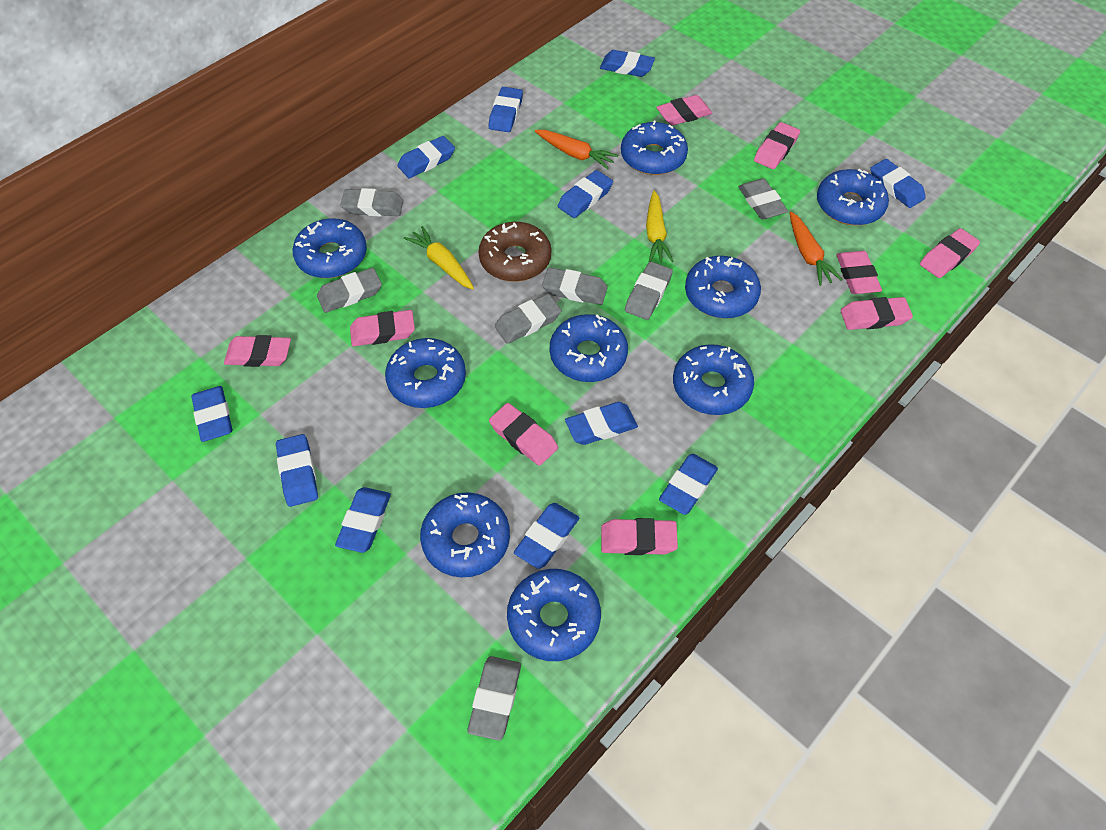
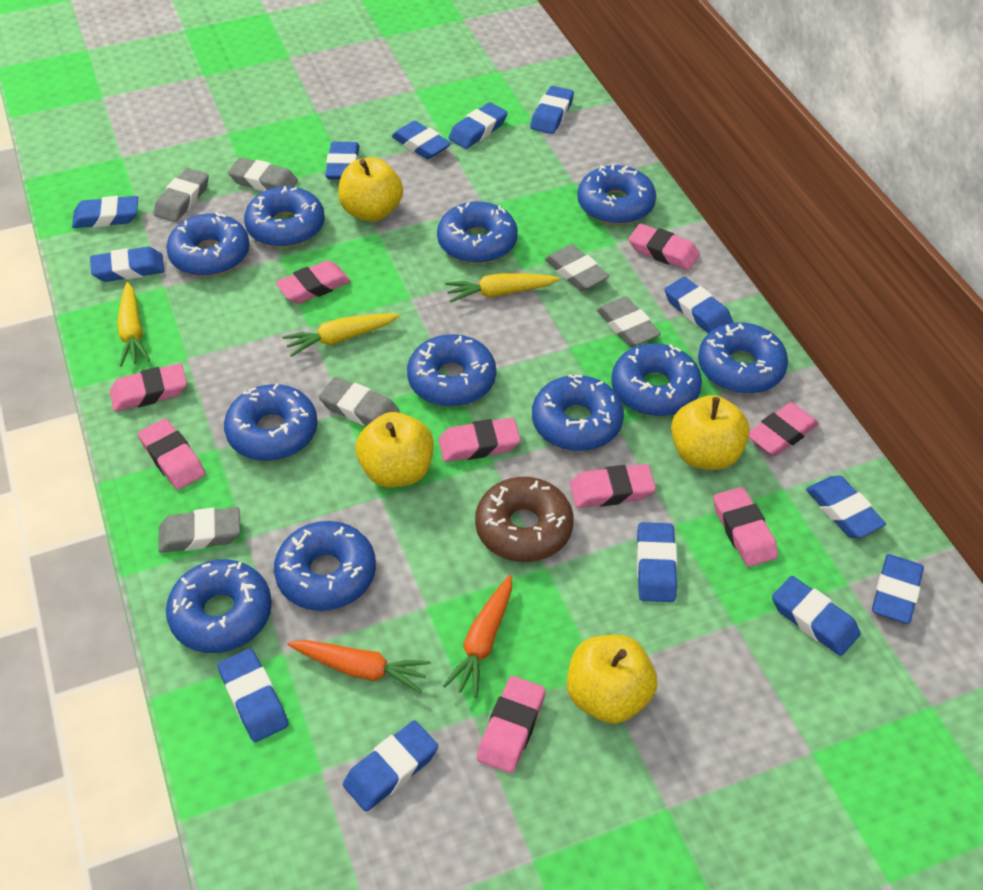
blue donut: [293,218,367,278] [385,338,466,408] [420,492,510,577] [507,569,601,661] [550,314,628,382] [621,121,688,175] [673,344,754,415] [685,256,761,319] [817,169,889,226] = 9 -> [166,212,250,277] [166,559,272,653] [224,383,318,461] [244,186,325,248] [274,521,376,611] [407,334,496,407] [437,201,518,264] [532,374,624,451] [577,165,656,225] [611,343,702,417] [698,323,788,394] = 11
blue eraser: [191,386,233,442] [276,434,318,507] [335,487,391,553] [398,136,455,178] [489,87,523,132] [514,503,579,569] [558,170,613,218] [565,402,638,445] [600,50,655,77] [659,454,718,515] [871,159,926,208] = 11 -> [72,196,138,228] [90,247,164,282] [217,648,289,742] [325,142,359,180] [343,720,438,812] [391,121,451,159] [449,102,508,149] [530,86,574,134] [637,522,677,602] [665,277,733,333] [772,576,861,656] [806,475,886,538] [872,554,924,624] = 13
grey eraser: [317,268,382,313] [340,188,403,217] [468,656,521,741] [495,294,561,344] [542,267,608,305] [625,262,673,320] [738,178,788,220] = 7 -> [154,168,209,222] [158,507,240,553] [228,157,298,192] [319,377,400,425] [545,244,609,291] [597,297,661,347] = 6
yellow apple: none = 0 -> [338,157,403,222] [356,412,434,488] [567,635,657,724] [671,395,750,470] = 4
yellow carrot: [404,226,474,290] [646,191,673,262] = 2 -> [117,282,150,366] [282,313,399,357] [445,273,560,303] = 3

